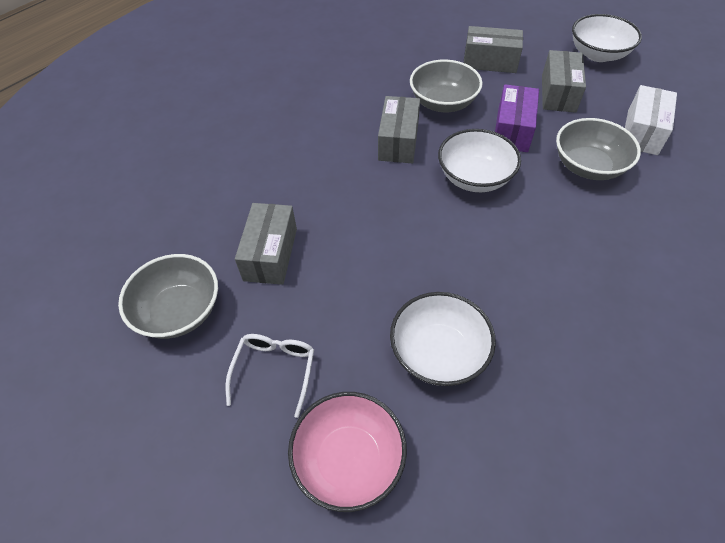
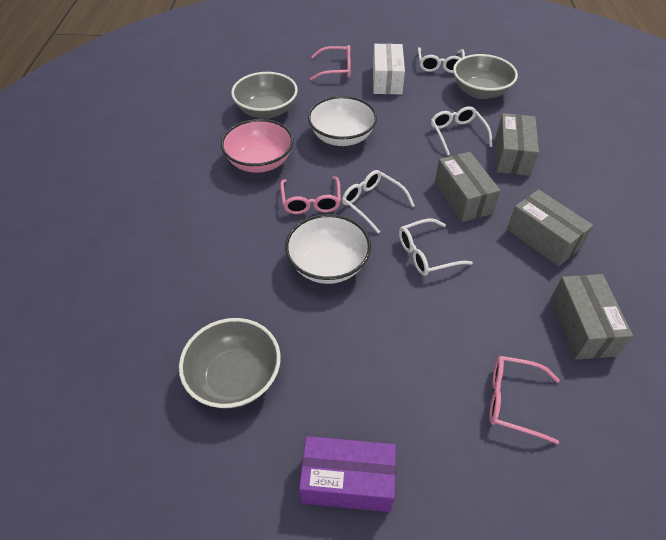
pink glasses: none = 0 -> [280,176,341,214] [310,45,351,80] [489,356,560,444] = 3
white bowl: [390,292,496,386] [438,129,521,192] [572,14,642,62] = 3 -> [285,214,371,284] [308,96,377,146] = 2
white glasses: [225,334,314,418] = 1 -> [342,170,415,233] [399,218,473,276] [418,47,465,73] [431,106,492,155] = 4

